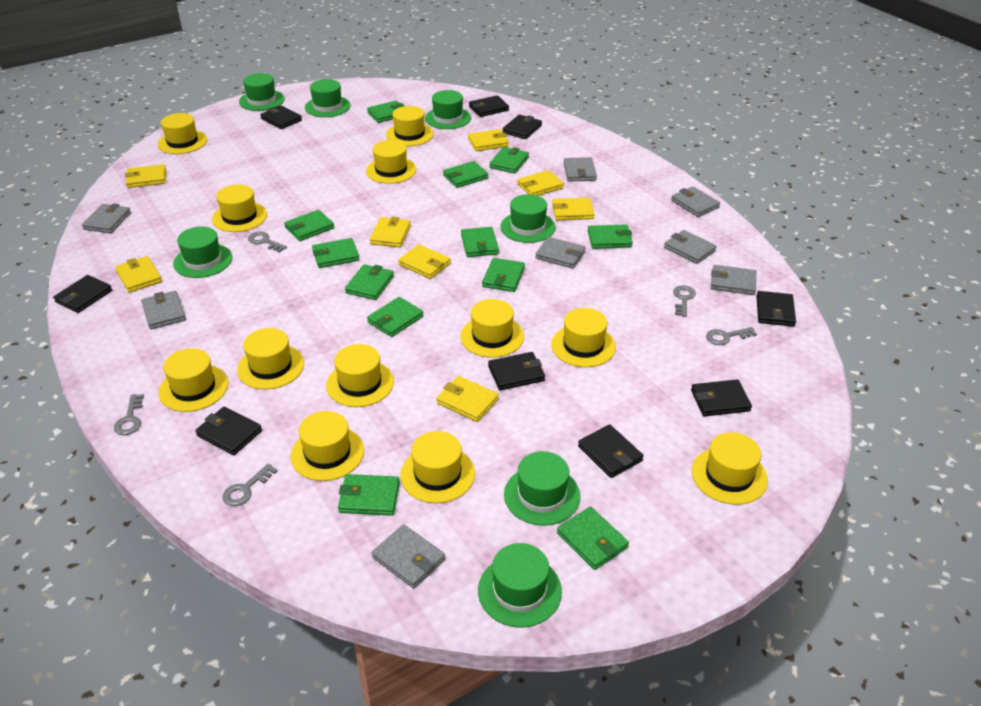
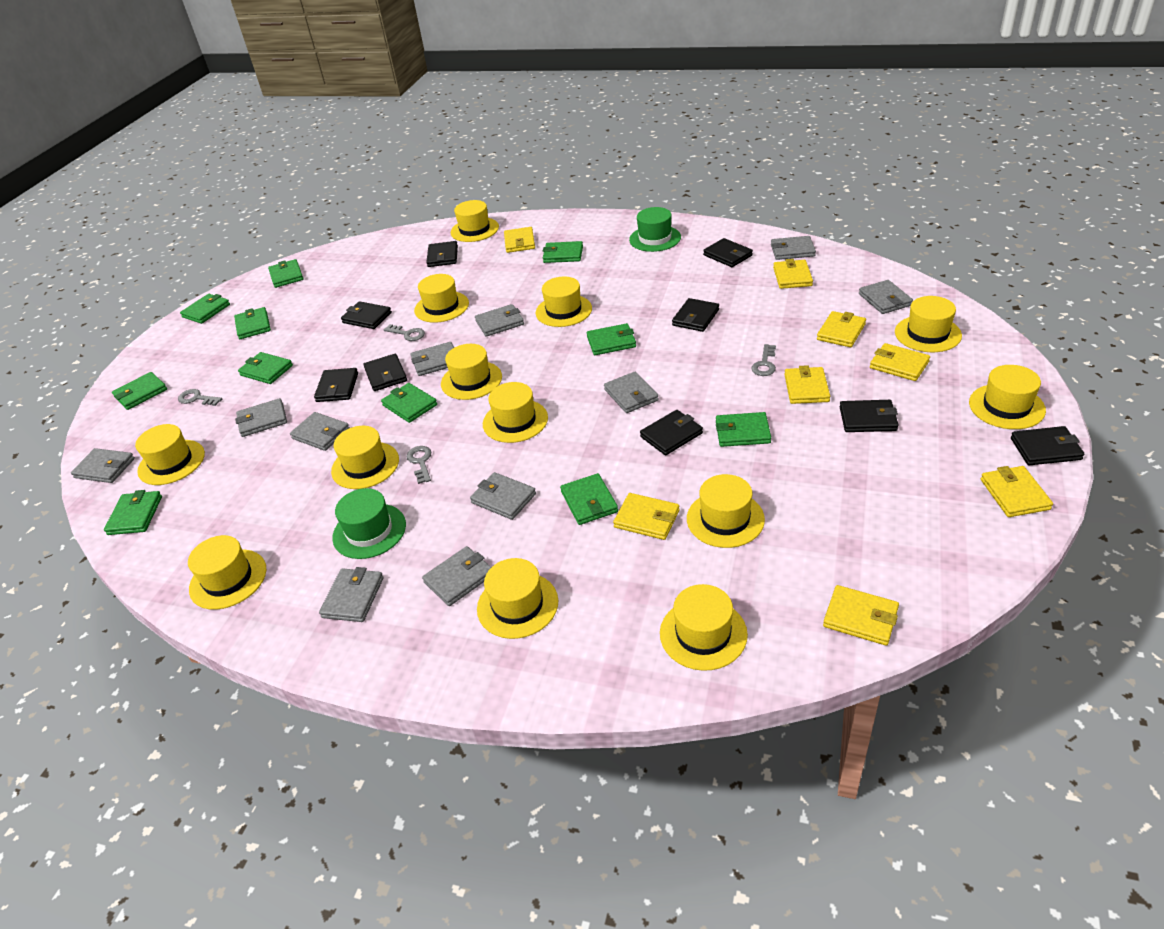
green hat: [173,226,232,278] [239,73,285,111] [305,79,351,117] [425,90,471,129] [478,543,562,627] [501,194,556,243] [504,451,580,526] = 7 -> [332,488,406,559] [629,207,681,252] = 2
green wallet: [284,210,334,241] [312,238,359,268] [338,474,400,516] [345,264,394,300] [367,101,404,123] [367,297,424,337] [443,161,489,188] [461,227,499,257] [482,258,525,292] [489,147,529,174] [557,507,629,570] [588,225,633,249] = 12 -> [104,490,162,535] [112,372,167,410] [180,294,230,324] [234,307,271,339] [238,352,293,384] [268,259,303,288] [381,383,437,423] [543,241,583,263] [560,473,618,525] [587,323,636,355] [716,412,771,447] = 11
grey key: [114,394,144,435] [223,463,277,506] [248,231,287,252] [673,285,696,317] [706,327,757,345] = 5 -> [178,389,222,406] [384,324,425,341] [407,446,431,484] [751,344,776,376] = 4
grey wallet: [82,203,131,233] [141,291,186,329] [372,524,445,589] [535,237,586,269] [563,157,597,181] [664,230,717,264] [671,187,720,217] [711,265,756,295] = 8 -> [71,448,135,483] [235,398,287,437] [290,412,350,451] [319,567,384,622] [410,342,454,376] [422,546,491,606] [470,472,536,520] [475,304,524,337] [604,372,659,413] [771,236,816,260] [859,280,913,314] = 11
yellow hat: [158,113,207,154] [159,348,228,412] [212,185,267,232] [237,328,304,389] [291,411,364,481] [326,344,394,407] [366,140,417,184] [386,106,434,146] [400,431,475,503] [460,299,524,358] [551,308,616,367] [692,432,768,505] = 12 -> [135,424,205,485] [188,535,266,610] [331,426,399,489] [414,274,469,323] [441,344,502,400] [451,200,499,242] [477,558,558,639] [483,382,548,443] [536,276,592,327] [660,584,748,671] [687,474,765,548] [895,296,962,352] [969,365,1046,429] = 13

